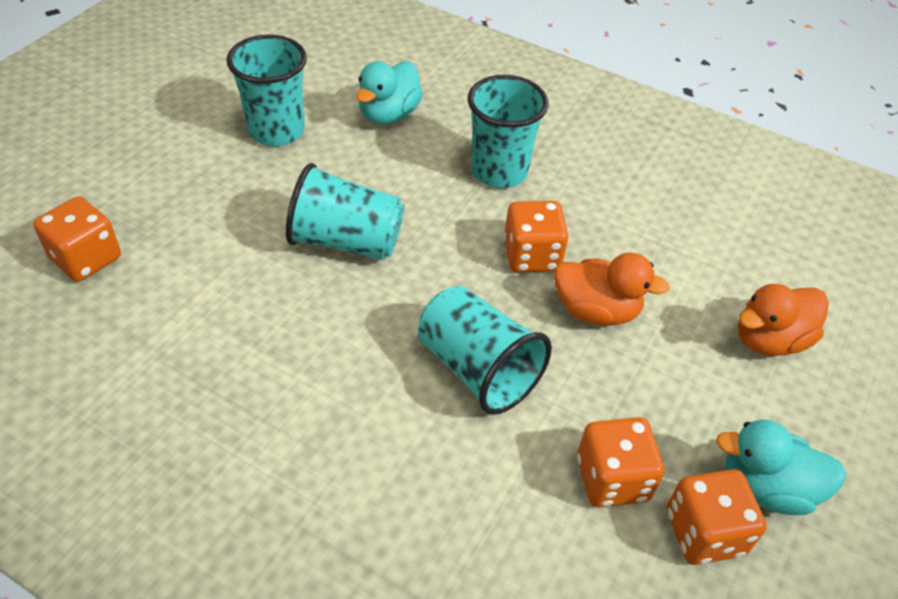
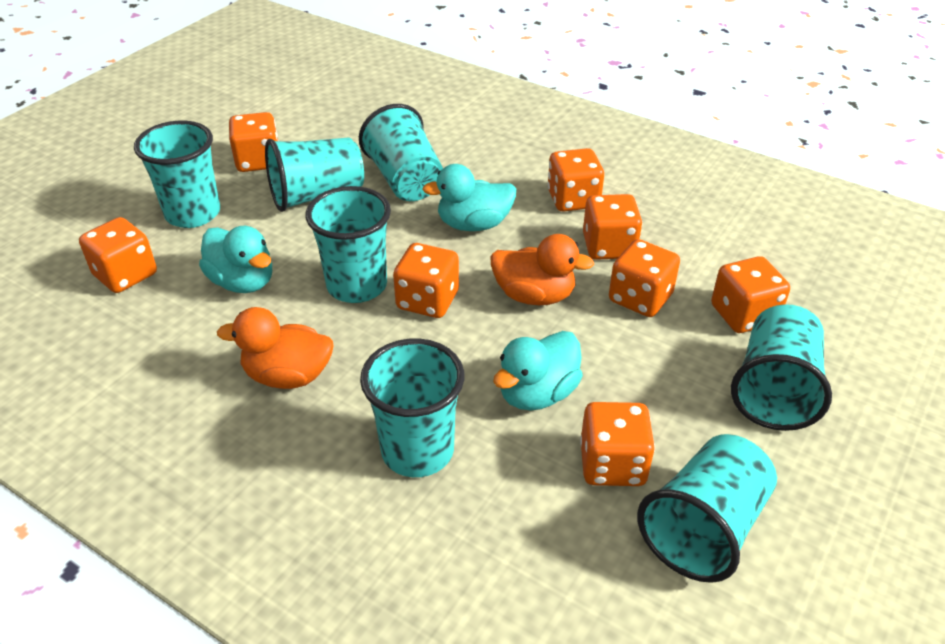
orange dice: [33,196,121,282] [504,201,569,272] [577,417,664,507] [667,469,767,565] = 4 -> [79,217,157,293] [229,112,278,172] [393,243,459,318] [547,148,604,212] [580,402,655,486] [583,194,642,260] [609,239,680,317] [711,256,790,333] = 8
turquoise cup: [226,35,307,146] [286,163,404,261] [418,286,552,415] [467,75,549,188] = 4 -> [134,121,220,228] [265,137,364,212] [305,186,391,303] [359,104,443,201] [360,338,464,477] [637,434,777,583] [731,304,832,431] = 7
turquoise duck: [356,61,423,124] [716,420,846,515] = 2 -> [199,226,272,293] [422,164,516,231] [493,331,583,410] = 3

